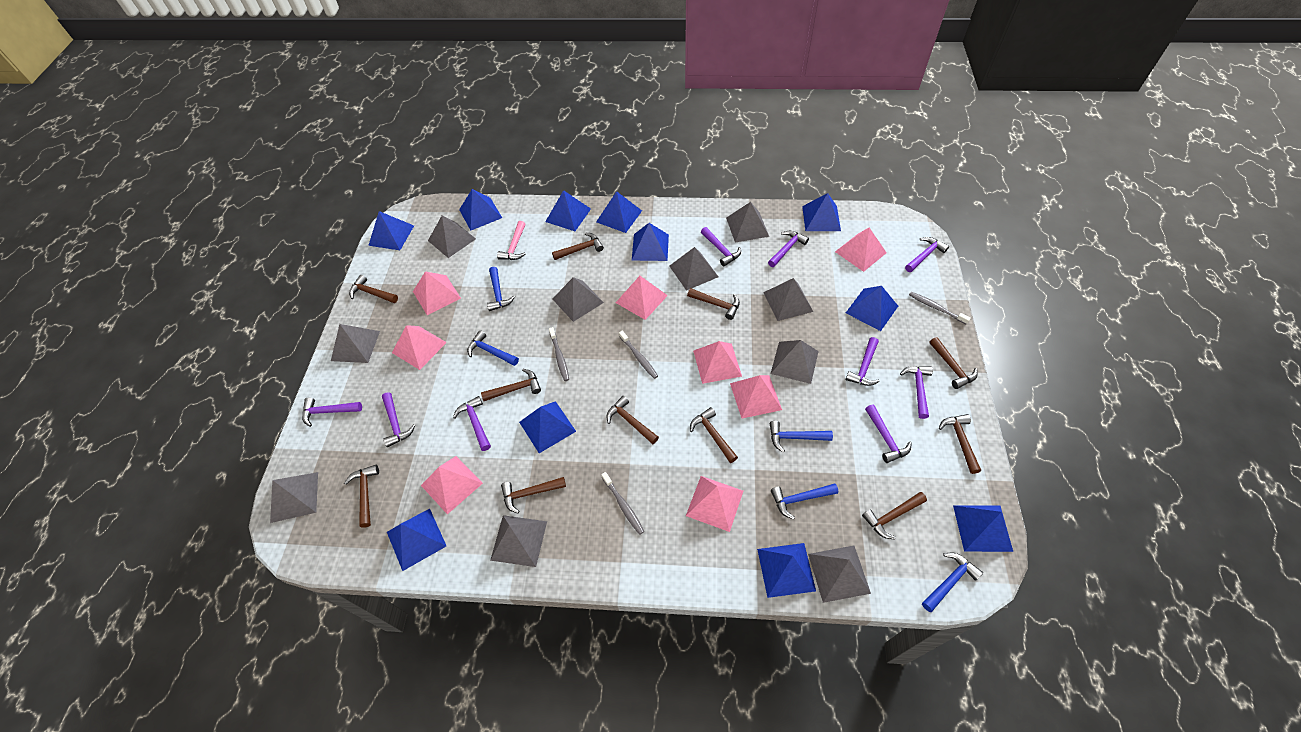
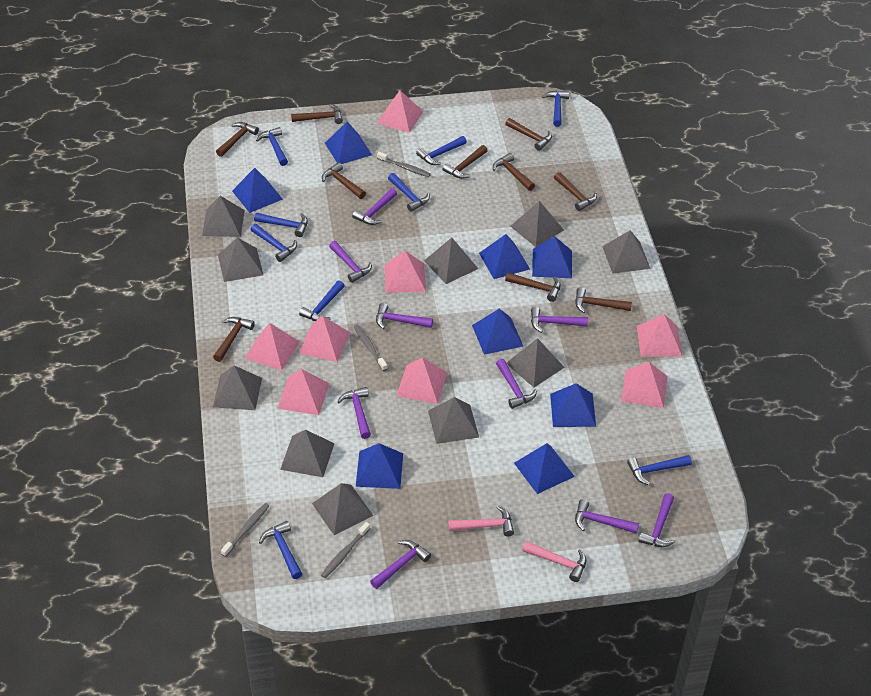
blue hammer: [467,330,519,366] [487,267,515,311] [770,421,833,453] [771,484,838,520] [922,553,983,612] = 5 -> [251,224,297,262] [254,213,308,237] [256,127,288,166] [259,521,302,579] [299,280,345,321] [388,173,430,212] [416,136,467,165] [542,91,569,127] [627,455,692,485] = 9
blue pyramid: [368,211,414,250] [387,509,446,571] [459,189,502,230] [519,401,576,453] [545,190,591,231] [596,191,642,233] [632,223,669,261] [757,543,816,598] [802,193,841,231] [846,286,898,331] [953,505,1013,552] = 11 -> [232,168,283,213] [325,122,372,164] [356,443,403,489] [472,309,523,355] [479,234,530,279] [514,443,575,494] [532,236,572,278] [550,383,596,427] = 8
brown hammer: [344,465,379,528] [349,275,398,303] [481,369,541,401] [501,477,566,514] [552,233,604,260] [606,396,659,444] [687,288,740,320] [690,407,738,463] [862,492,927,539] [929,337,978,389] [939,414,981,474] = 11 -> [213,317,255,362] [216,122,259,157] [291,104,343,124] [322,162,366,199] [443,145,488,179] [493,153,535,191] [505,118,552,151] [505,272,561,302] [554,172,597,211] [575,287,632,313] = 10
pink hammer: [497,221,526,260] = 1 -> [448,506,514,536] [522,541,586,582] = 2

